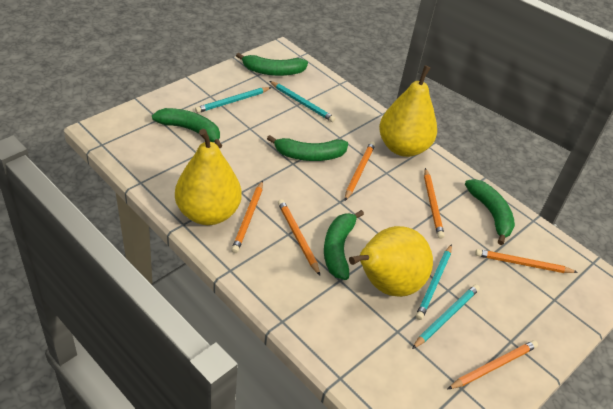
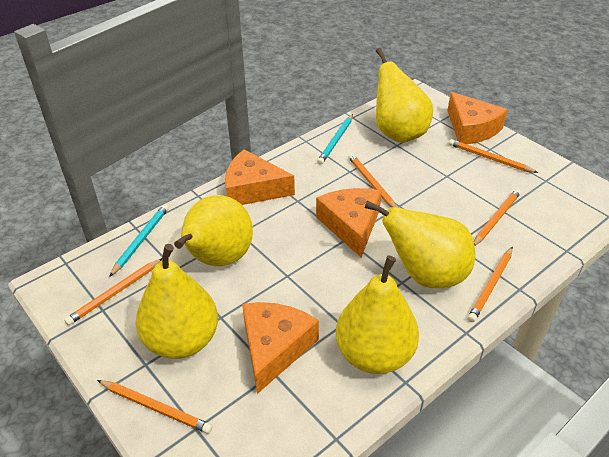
green banana: [152,108,222,148] [236,53,308,76] [267,135,348,161] [324,210,364,280] [465,179,515,245] = 5 -> none = 0
orange cheese: none = 0 -> [225,149,295,205] [242,302,319,394] [316,188,382,257] [447,92,508,144] = 4
turquoise pencil: [195,87,272,113] [270,81,335,122] [412,284,480,349] [416,244,452,320] = 4 -> [109,204,169,277] [317,114,353,165] = 2
yellow pear: [175,129,241,225] [349,226,433,297] [379,65,437,157] = 3 -> [136,244,218,359] [174,195,253,266] [336,255,419,374] [365,200,476,288] [376,48,433,143] = 5

